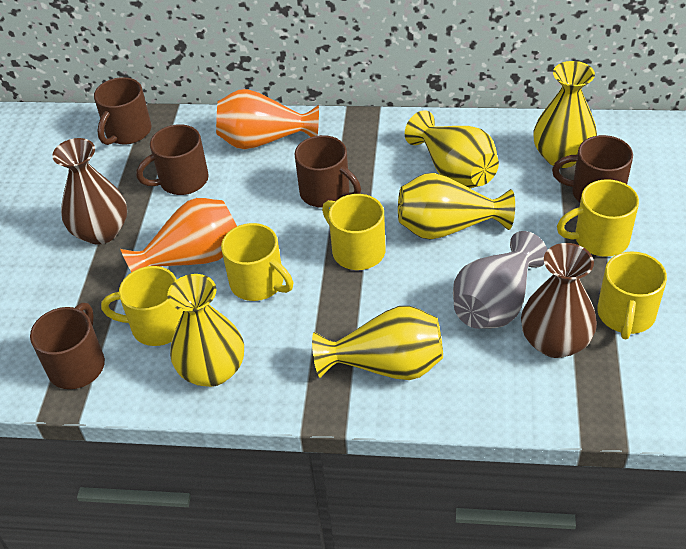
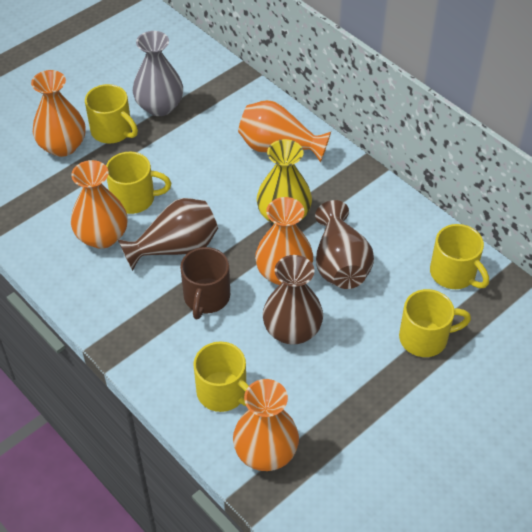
brown mug: [30,303,105,389] [94,77,151,145] [136,124,209,195] [294,135,361,208] [552,135,633,202] = 5 -> [180,247,230,319] = 1
brown vase: [52,138,127,245] [521,243,597,358] = 2 -> [118,198,218,271] [263,255,323,345] [315,200,374,289] = 3
orange vase: [120,198,237,272] [216,89,319,150] = 2 -> [31,70,86,157] [71,160,127,249] [233,379,299,471] [238,100,331,163] [255,197,313,285] = 5
yellow vase: [167,274,244,387] [312,306,443,380] [398,173,515,240] [405,110,499,188] [533,61,597,168] = 5 -> [257,139,312,224] = 1

